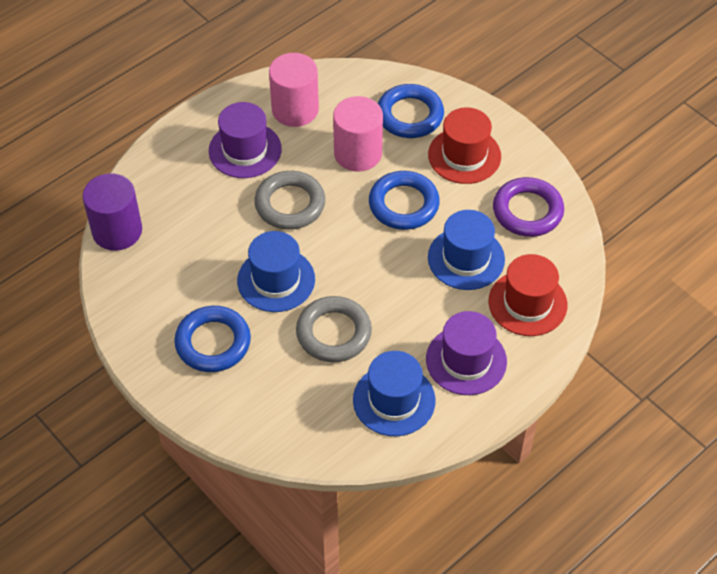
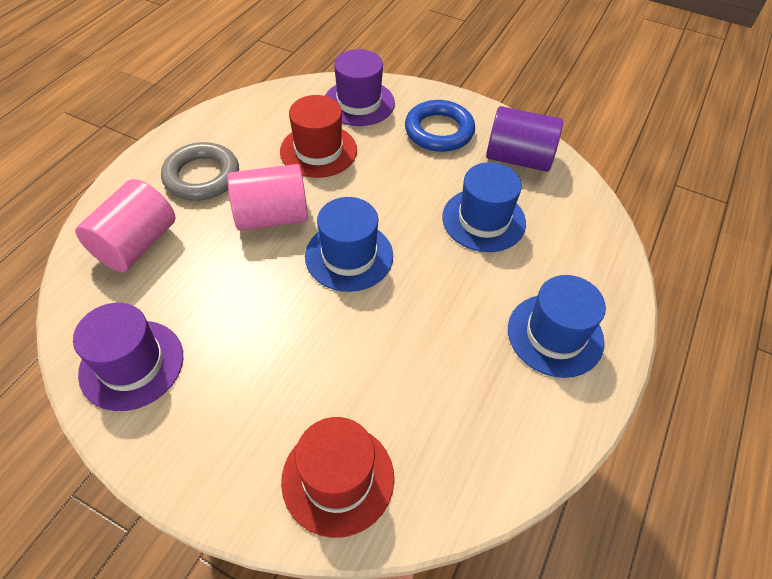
blue ring: [174,306,251,372] [369,171,440,230] [378,84,444,138] = 3 -> [405,100,475,152] = 1
grey ring: [254,171,325,230] [296,296,372,362] = 2 -> [161,142,239,201] = 1
purple ring: [493,177,564,237] = 1 -> none = 0

